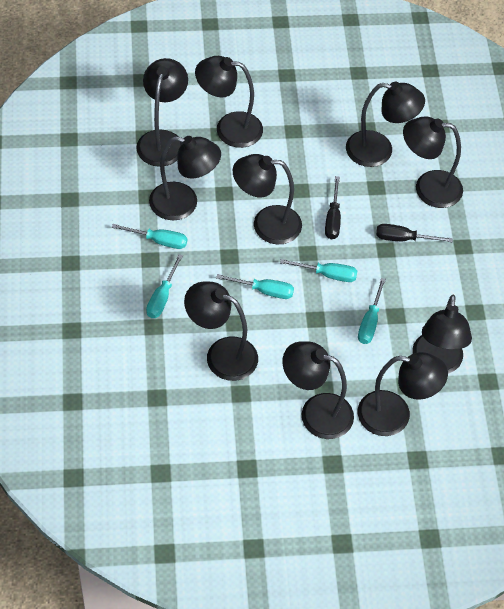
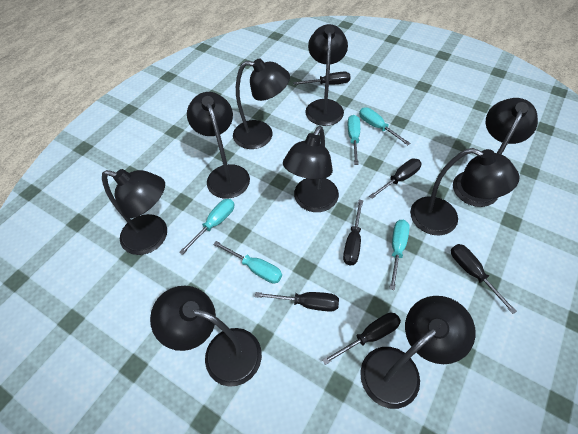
black lamp: [136,58,188,167] [149,136,221,220] [184,282,258,381] [195,56,263,148] [233,154,302,244] [282,342,354,439] [346,82,425,167] [358,352,448,436] [403,116,463,208] [412,295,472,374] = 10 -> [102,169,167,255] [150,285,262,387] [187,92,250,199] [233,58,290,149] [283,126,339,212] [305,24,348,126] [360,296,476,409] [410,148,520,235] [453,98,538,207] = 9
black screwdriver: [325,176,341,239] [376,224,453,242] = 2 -> [255,292,339,312] [293,72,351,85] [322,313,401,365] [343,200,363,265] [369,158,421,199] [451,244,517,314] = 6

